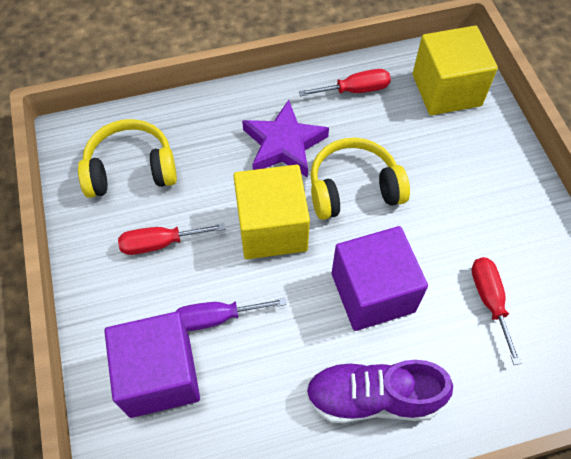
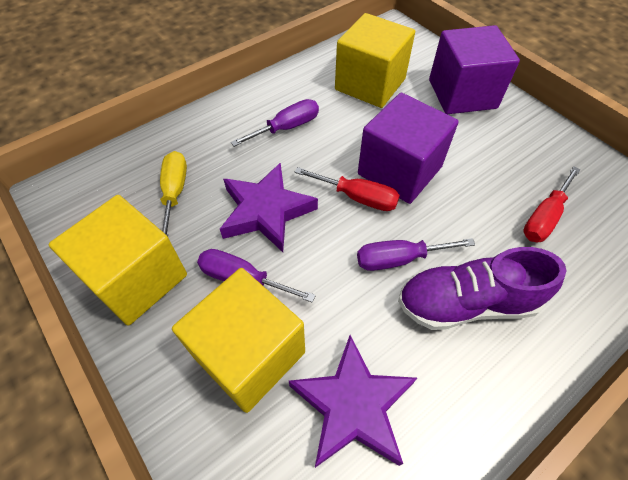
purple screwdriver: [175,298,287,331] = 1 -> [197,249,316,303] [231,99,319,147] [357,238,475,271] = 3
purple star: [242,100,329,178] = 1 -> [220,162,318,252] [289,335,417,468] = 2
red screwdriver: [118,223,225,255] [299,69,391,96] [472,257,521,365] = 3 -> [295,167,400,211] [523,166,580,243] = 2
yellow cube: [233,165,310,259] [412,26,498,115] = 2 -> [49,195,187,326] [172,268,305,413] [335,13,415,108] = 3
yellow headphones: [78,119,177,198] [310,138,410,220] = 2 -> none = 0
yellow screwdriver: none = 0 -> [160,151,187,236] = 1

